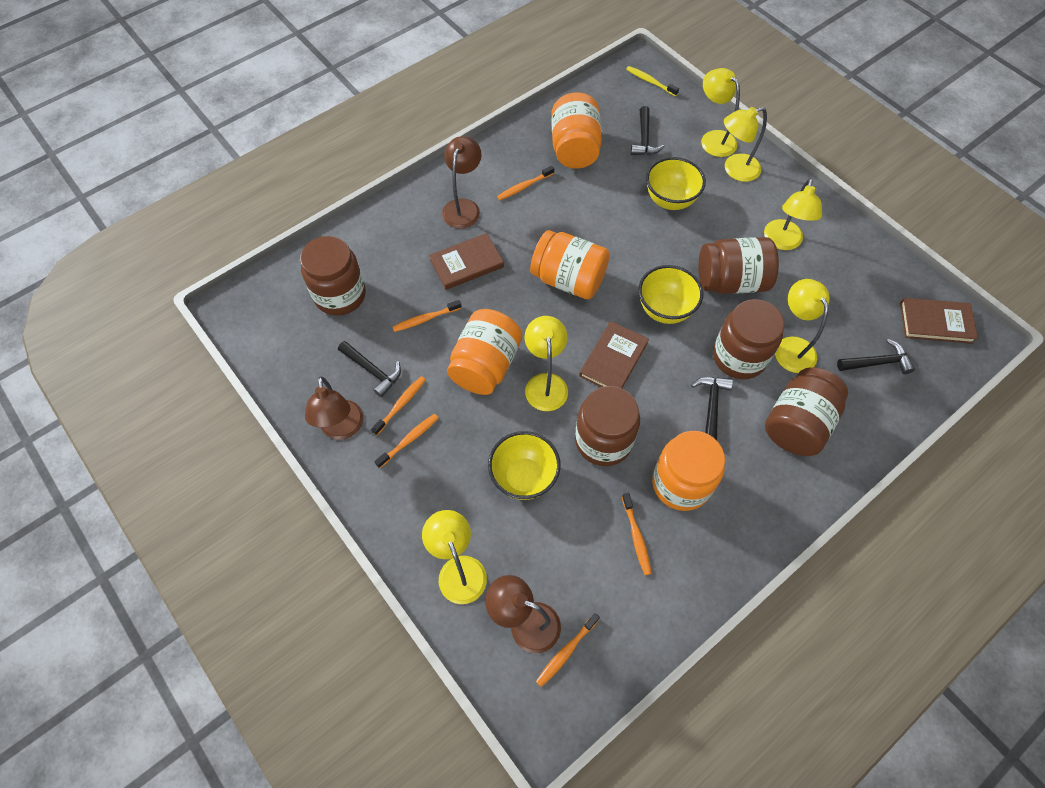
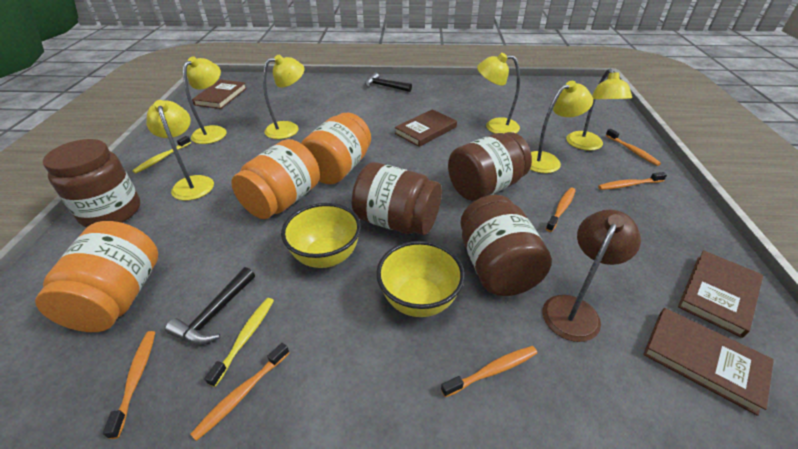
black hammer: [338,341,401,397] [631,106,665,155] [691,377,733,440] [837,339,915,374] = 4 -> [165,267,255,344] [365,72,412,92] = 2
brown book: [429,233,504,290] [579,321,649,388] [900,298,978,344] = 3 -> [192,80,247,109] [394,109,457,147] [643,308,774,416] [678,250,763,338] = 4
brown jar: [300,236,366,316] [575,386,640,466] [699,237,779,294] [713,299,784,379] [765,367,848,456] = 5 -> [43,139,140,227] [352,162,442,235] [448,132,532,201] [460,195,552,296] = 4
brown lamp: [305,376,364,440] [442,136,482,229] [485,575,561,653] = 3 -> [542,210,641,342] = 1
orange jar: [447,309,522,395] [530,230,610,299] [551,92,602,169] [652,431,725,511] = 4 -> [35,221,158,332] [231,139,320,219] [301,113,371,184] = 3
yellow bowl: [488,431,561,500] [638,265,703,324] [646,157,706,210] = 3 -> [281,203,361,268] [376,241,465,317] = 2
yellow toothbrush: [626,66,679,96] = 1 -> [132,136,191,174] [204,298,274,387] = 2

